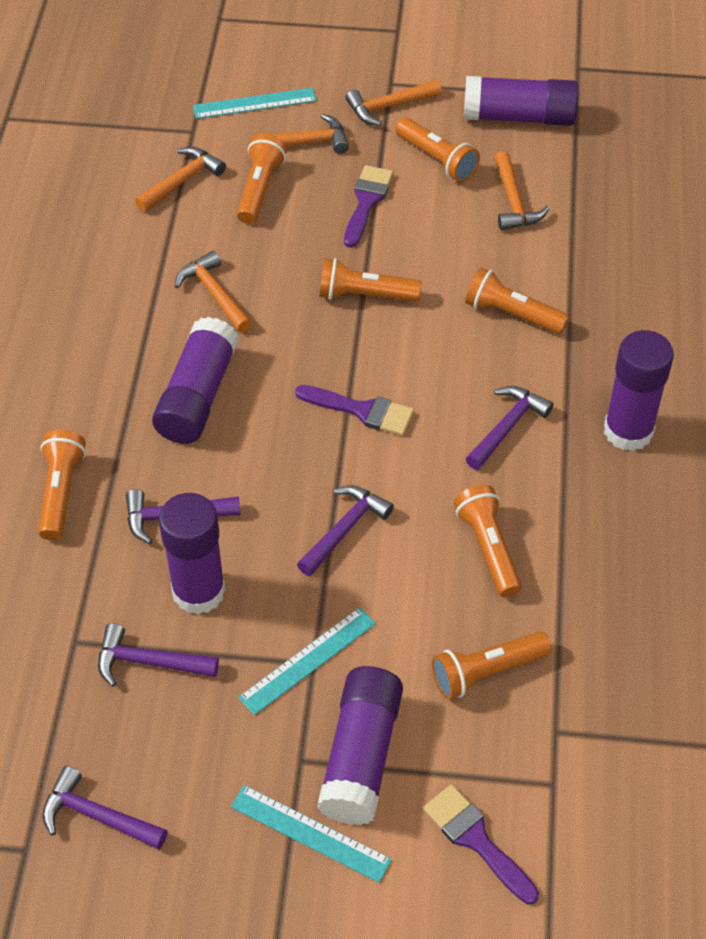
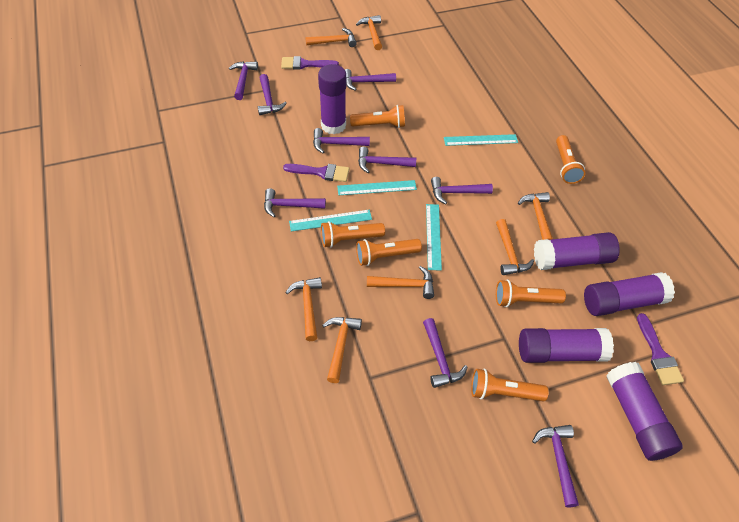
orange flashlight: [38,429,86,540] [237,133,287,224] [319,258,422,302] [395,117,480,182] [432,632,552,700] [454,485,522,597] [465,268,569,334] = 7 -> [321,221,385,248] [350,105,405,128] [356,239,422,266] [471,368,549,401] [496,279,566,307] [556,135,585,184] = 6
orange hammer: [135,147,226,212] [175,250,252,333] [250,114,349,154] [345,80,442,126] [494,151,549,230] = 5 -> [285,277,322,341] [305,28,357,47] [322,317,362,383] [356,15,382,50] [367,266,434,299] [496,219,534,275] [518,192,553,240] = 7
purple hammer: [42,766,168,850] [98,623,219,686] [126,489,240,544] [297,485,394,576] [466,386,554,470] = 5 -> [229,61,258,100] [258,74,287,115] [264,188,326,217] [313,128,370,153] [345,69,396,91] [358,147,416,173] [423,318,468,388] [431,177,493,204] [532,425,579,508] = 9
turquoise ruler: [193,88,317,119] [231,785,392,883] [238,607,376,715] = 3 -> [289,210,372,232] [337,180,417,195] [426,204,442,271] [444,134,518,146] = 4

